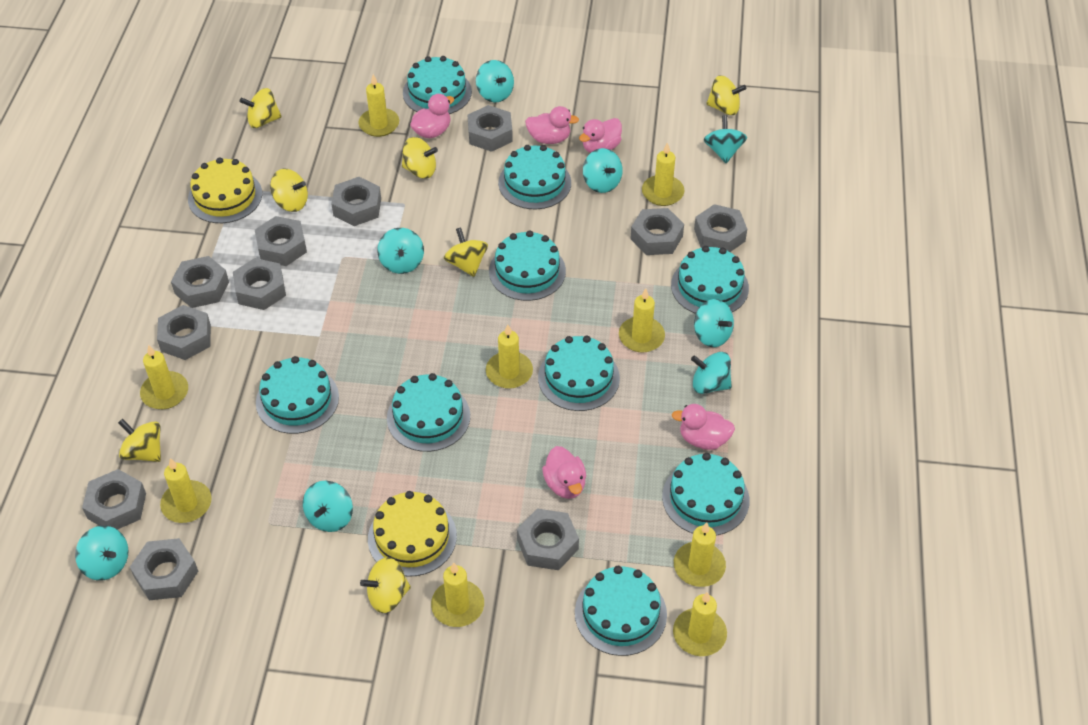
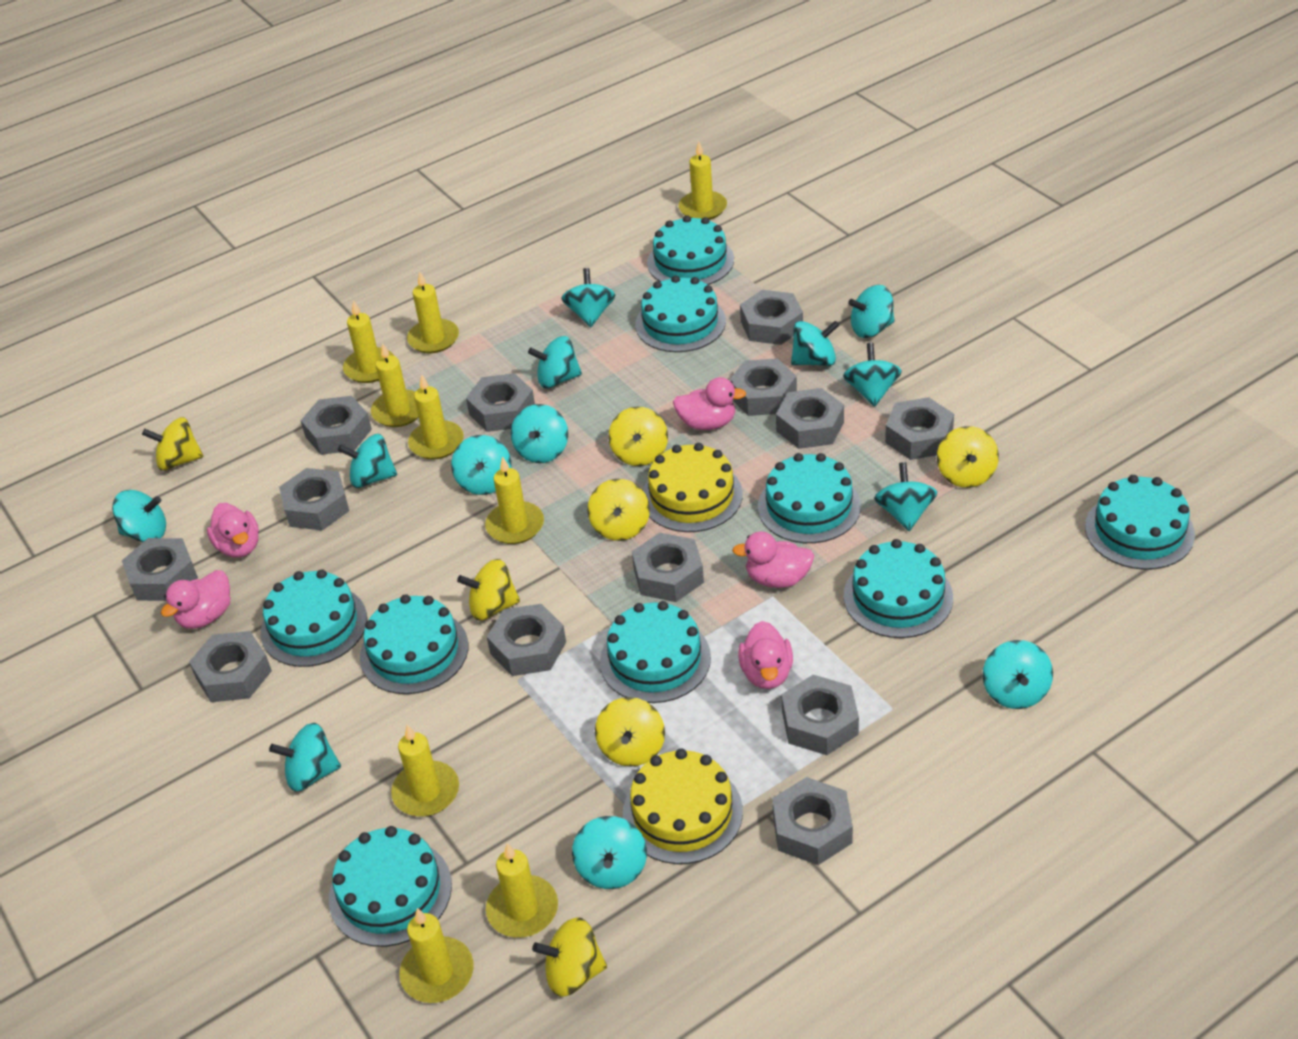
grey nut: [82,469,146,530] [130,538,198,600] [157,305,211,360] [171,256,229,308] [233,258,286,310] [255,216,307,266] [331,177,381,226] [468,105,513,152] [517,509,579,570] [630,208,684,255] [694,204,747,252] = 11 -> [122,538,198,601] [189,631,272,702] [279,468,349,530] [300,396,372,455] [466,373,535,432] [487,604,566,676] [632,533,704,602] [729,358,797,416] [740,290,803,345] [772,777,853,865] [776,388,844,449] [782,675,859,755] [885,397,954,460] = 13
turquoise spinning top: [75,526,129,580] [303,481,353,532] [377,228,424,274] [476,60,514,103] [583,148,623,193] [691,352,732,394] [694,299,734,347] [704,115,747,163] = 8 -> [112,490,166,542] [269,723,341,791] [338,434,397,488] [451,435,511,495] [511,404,568,463] [528,336,582,388] [561,268,616,327] [572,816,647,889] [791,321,839,366] [843,343,902,407] [848,285,895,338] [874,462,937,531] [983,640,1053,709] = 13

